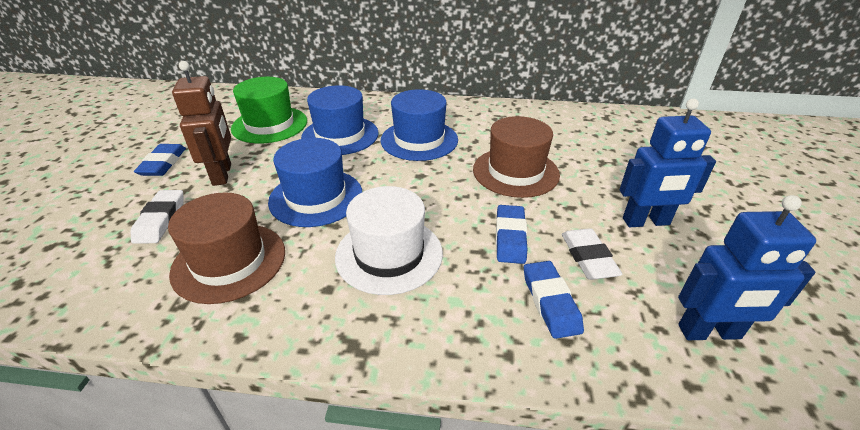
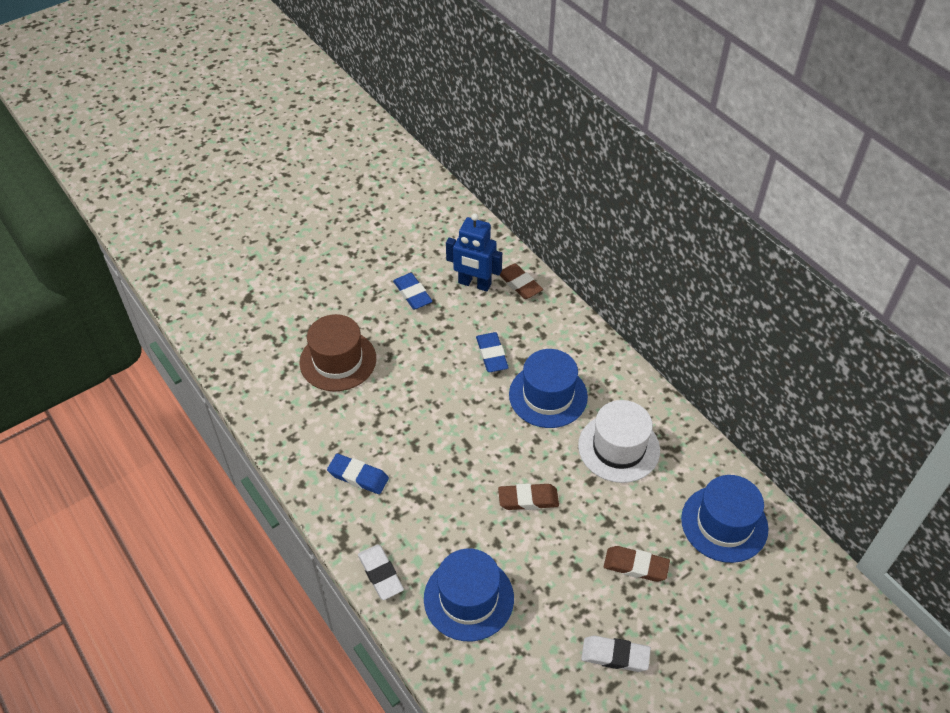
blue robot: [619,99,716,227] [678,195,816,340] = 2 -> [446,213,502,291] = 1
brown eraser: none = 0 -> [498,483,559,510] [499,264,543,299] [604,546,670,582] = 3
brown hat: [168,192,285,304] [473,116,560,198] = 2 -> [300,314,376,391] = 1
brown robot: [172,61,231,186] = 1 -> none = 0
green hat: [231,77,307,143] = 1 -> none = 0

